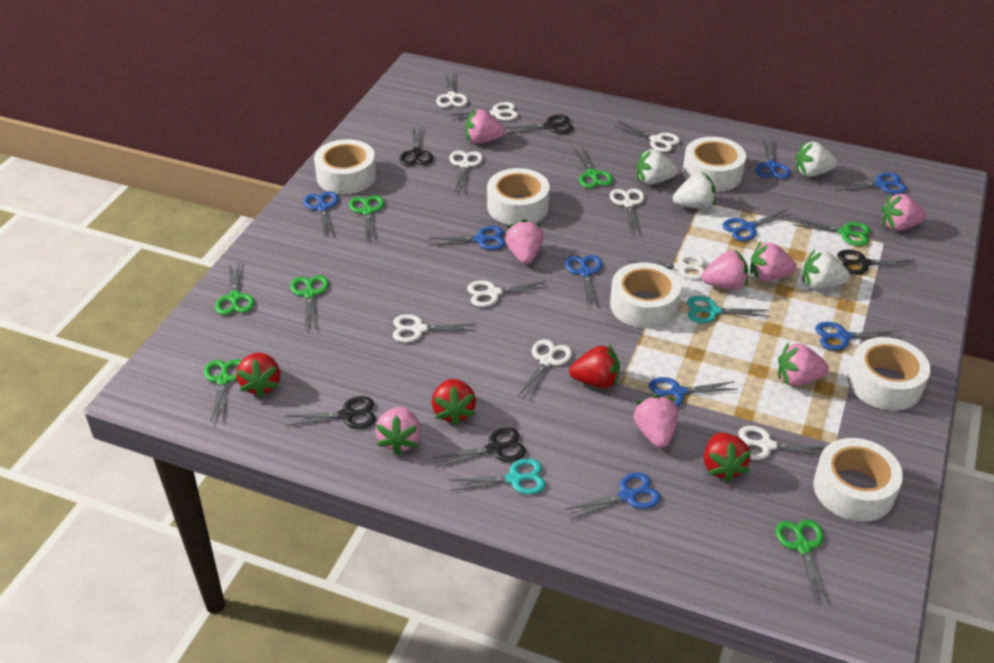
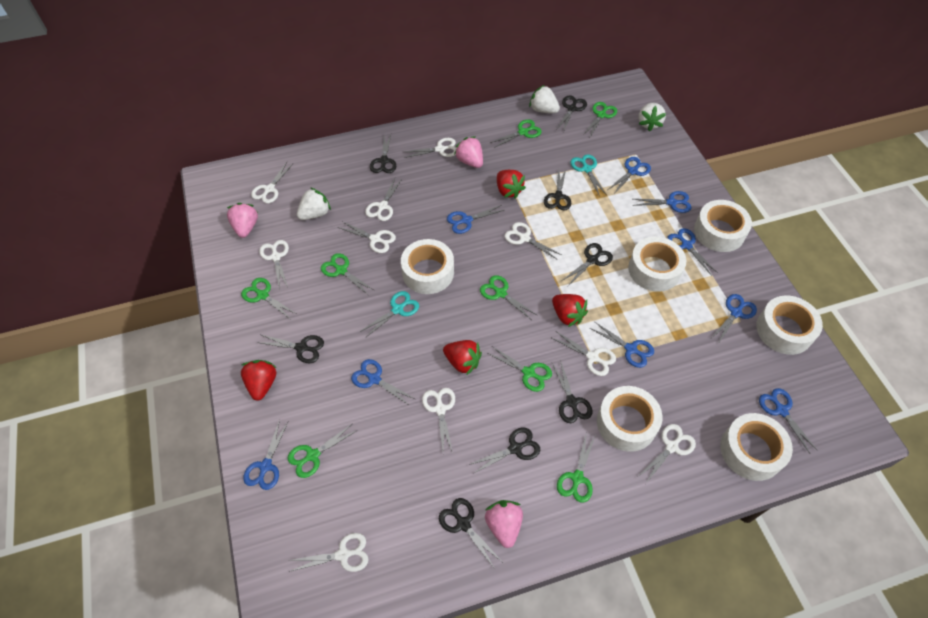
black scissors: [285,396,376,429] [400,127,433,166] [432,428,526,468] [506,115,573,134] [837,250,919,275] = 5 -> [257,335,324,363] [370,135,396,173] [439,498,501,569] [469,427,540,474] [544,169,571,210] [552,360,593,423] [557,96,587,132] [562,243,613,286] = 8
green scissors: [204,359,242,423] [215,263,254,315] [290,275,329,329] [349,195,384,242] [573,146,613,188] [775,519,830,604] [793,218,871,246] = 7 -> [241,278,296,319] [288,424,358,478] [321,253,375,295] [480,275,537,320] [487,346,552,392] [490,120,542,148] [557,431,595,503] [583,102,617,137] = 8
pink strawberry: [375,407,421,455] [466,110,505,144] [505,219,544,264] [633,395,678,448] [701,250,748,290] [750,242,797,281] [778,342,829,386] [881,194,926,231] = 8 -> [227,203,258,238] [454,136,483,168] [485,500,523,548] = 3
white strawberry: [637,149,678,185] [673,172,716,209] [796,142,837,177] [803,249,850,289] = 4 -> [297,187,331,220] [529,85,560,113] [638,103,666,131] = 3

